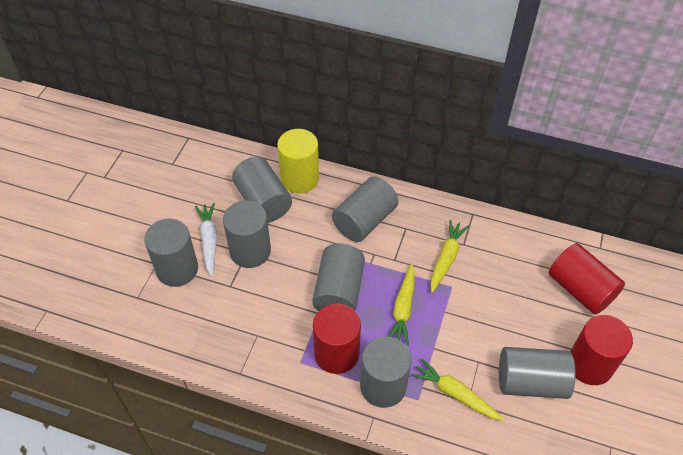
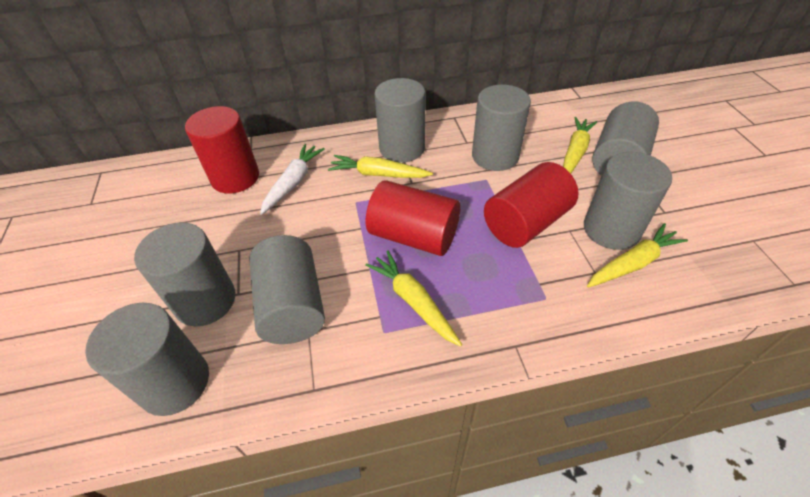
yellow carrot: [389,264,415,346] [411,358,505,421] [431,220,469,293] = 3 -> [328,155,433,178] [365,251,462,347] [563,117,597,174] [587,223,688,288] = 4
yellow cylinder: [277,129,319,194] = 1 -> none = 0

